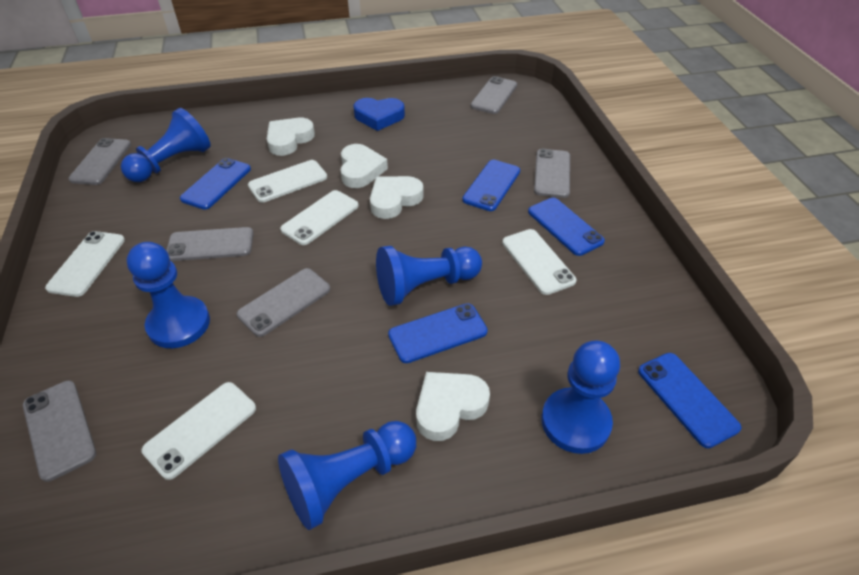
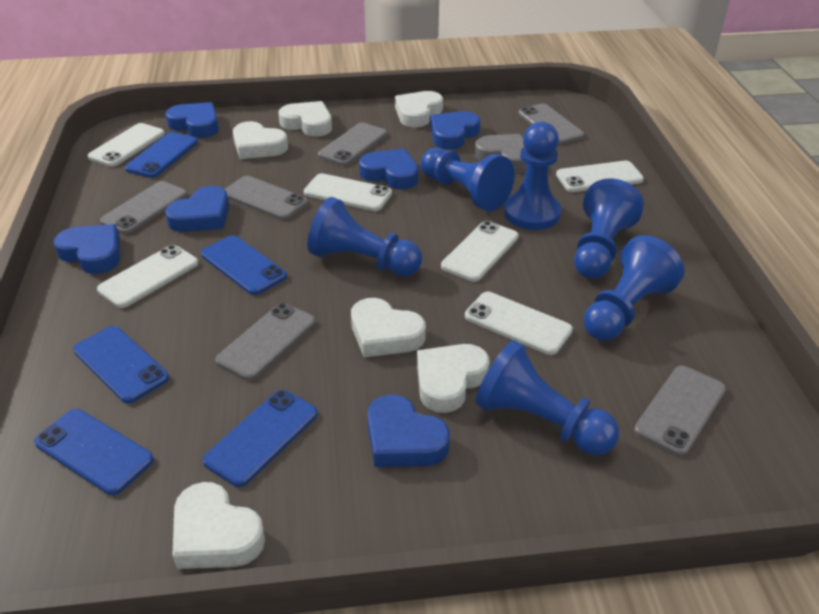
blue heart: [353,98,405,131] = 1 -> [54,224,120,274] [165,102,219,138] [165,186,229,232] [359,148,419,189] [367,394,450,467] [430,111,480,150] = 6
blue pawn: [121,108,211,182] [127,242,210,348] [278,421,416,530] [376,246,482,306] [541,341,620,454] = 5 -> [307,197,422,277] [421,148,515,211] [475,340,619,455] [504,122,561,230] [574,178,644,279] [584,235,684,341] = 6
grey heart: none = 0 -> [475,134,528,173] = 1
white heart: [267,118,315,156] [340,144,388,188] [370,176,424,219] [416,372,490,441] = 4 -> [172,482,265,569] [233,121,288,159] [278,101,332,137] [351,298,426,357] [395,91,443,127] [417,344,489,413] = 6
white phone: [45,231,125,297] [141,382,256,480] [248,160,327,203] [280,190,359,245] [502,229,576,295] = 5 -> [88,123,165,167] [97,245,198,308] [304,173,392,211] [441,221,519,282] [465,292,573,355] [556,161,644,192] = 6

